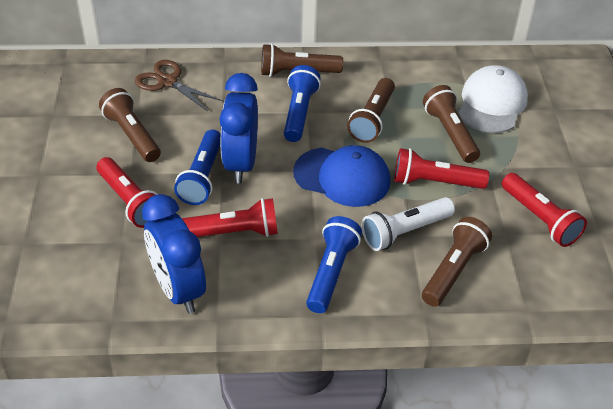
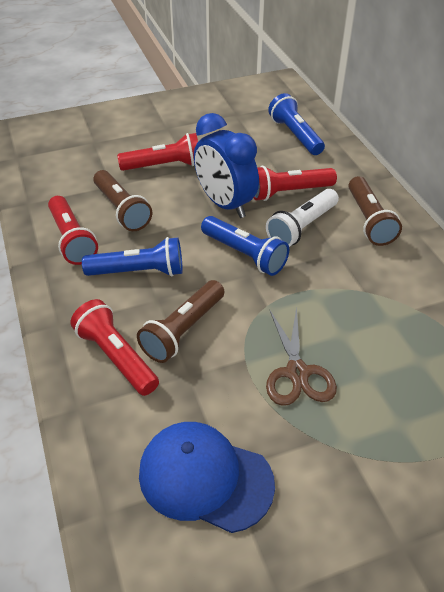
blue clock: [142,194,206,314] [219,73,258,183] = 2 -> [194,113,259,218] = 1
brown flashlight: [99,88,161,162] [261,44,343,77] [347,78,395,143] [422,217,492,307] [423,85,480,163] = 5 -> [93,170,152,231] [137,280,224,363] [348,176,402,246] = 3
white cap: [458,65,528,133] = 1 -> none = 0

